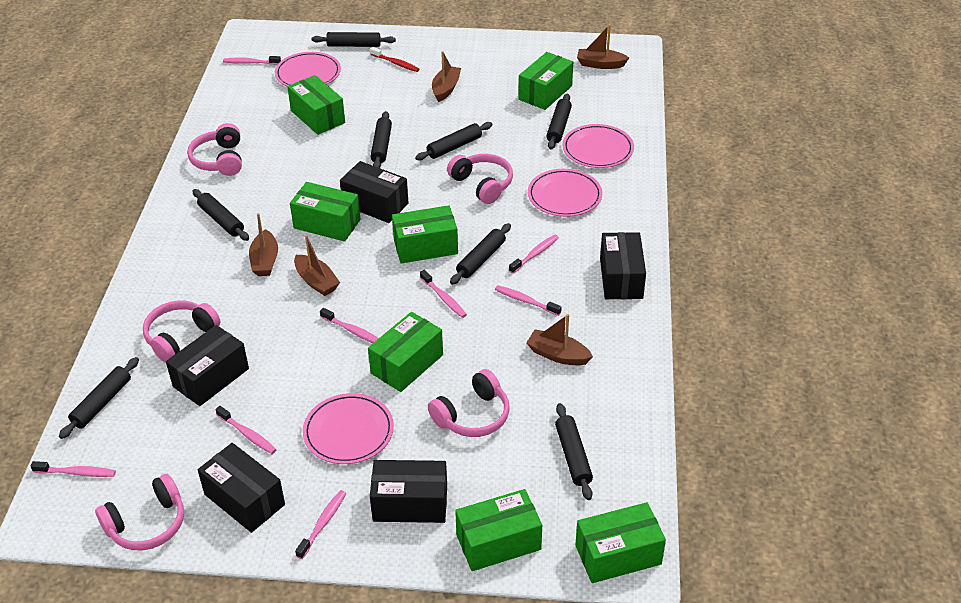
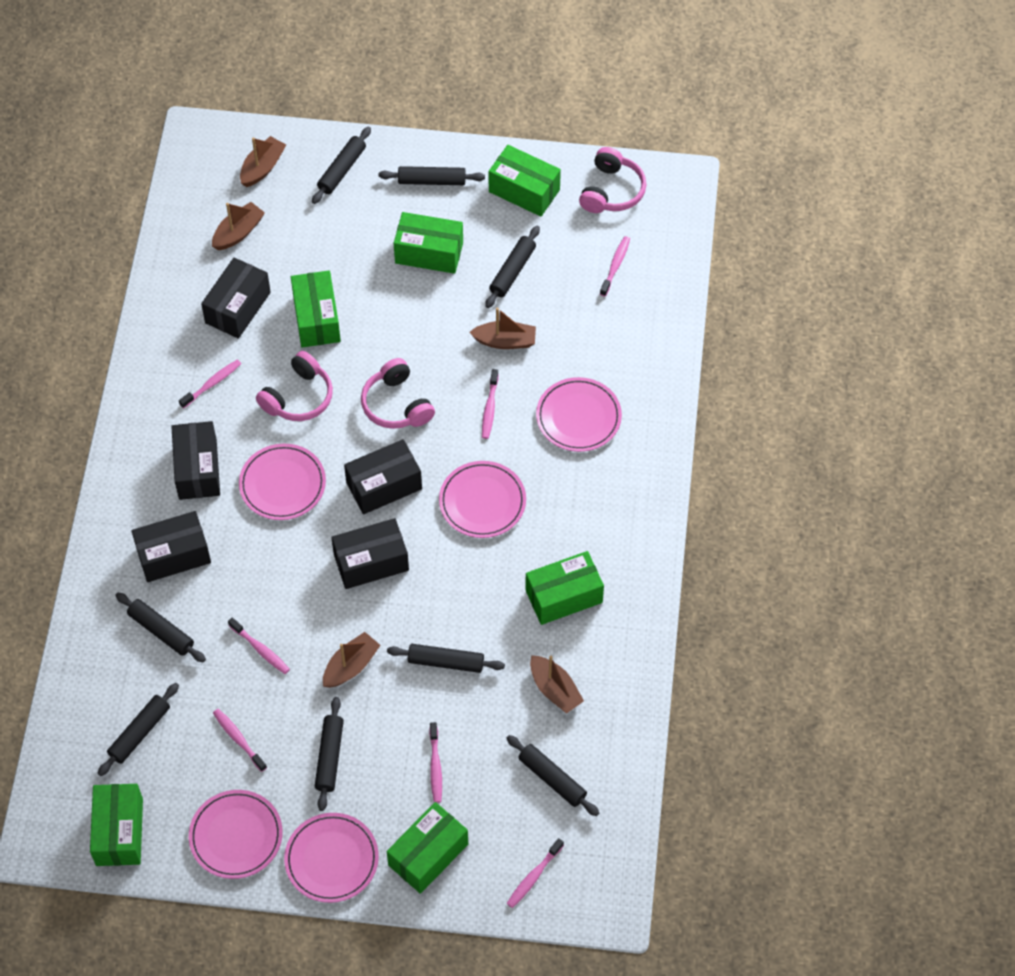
green box: [287,75,345,135] [290,182,361,242] [368,312,443,392] [392,205,458,263] [455,489,542,571] [518,52,573,110] [575,502,666,583] = 7 -> [90,784,143,866] [291,271,341,348] [387,802,468,894] [394,212,463,274] [488,145,561,217] [525,551,604,625] = 6
pink headphones: [95,474,184,551] [143,300,220,363] [187,123,242,176] [428,369,510,437] [447,154,513,204] = 5 -> [256,351,333,421] [361,358,435,429] [579,147,646,213] = 3
pink plate: [275,52,341,86] [303,393,394,464] [528,169,602,217] [562,124,634,168] = 4 -> [189,790,283,879] [239,444,326,520] [284,813,379,903] [439,461,526,538] [536,377,622,452] = 5
pink toothbrush: [31,461,116,477] [215,406,277,454] [223,56,281,65] [295,490,346,559] [320,308,379,343] [420,270,467,318] [495,285,562,316] [509,235,559,274] = 8 -> [179,360,241,409] [213,709,267,772] [228,618,290,674] [429,722,442,803] [482,369,499,439] [507,838,564,908] [600,236,630,297] = 7
red toothbrush: [370,47,420,72] = 1 -> none = 0

